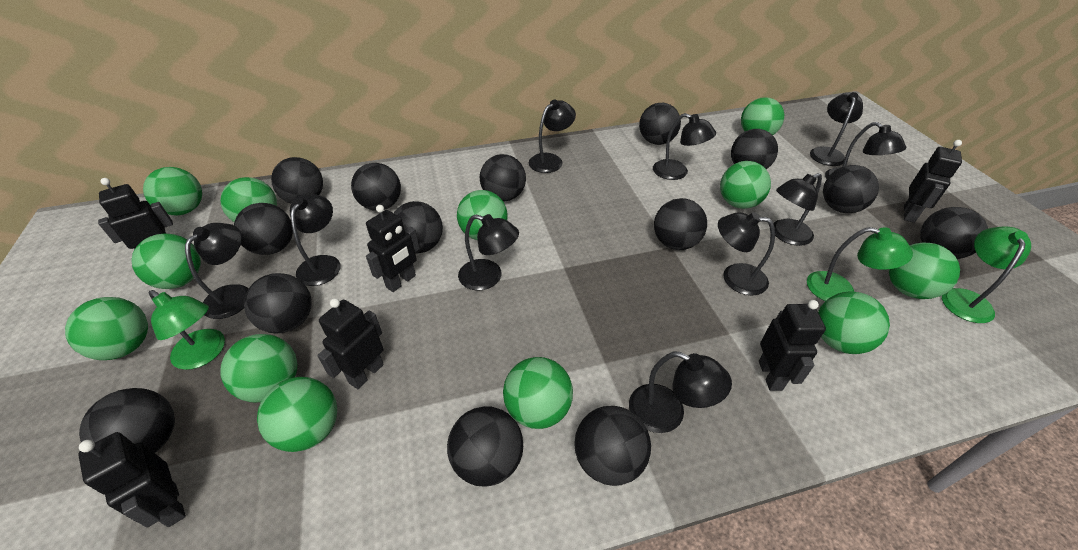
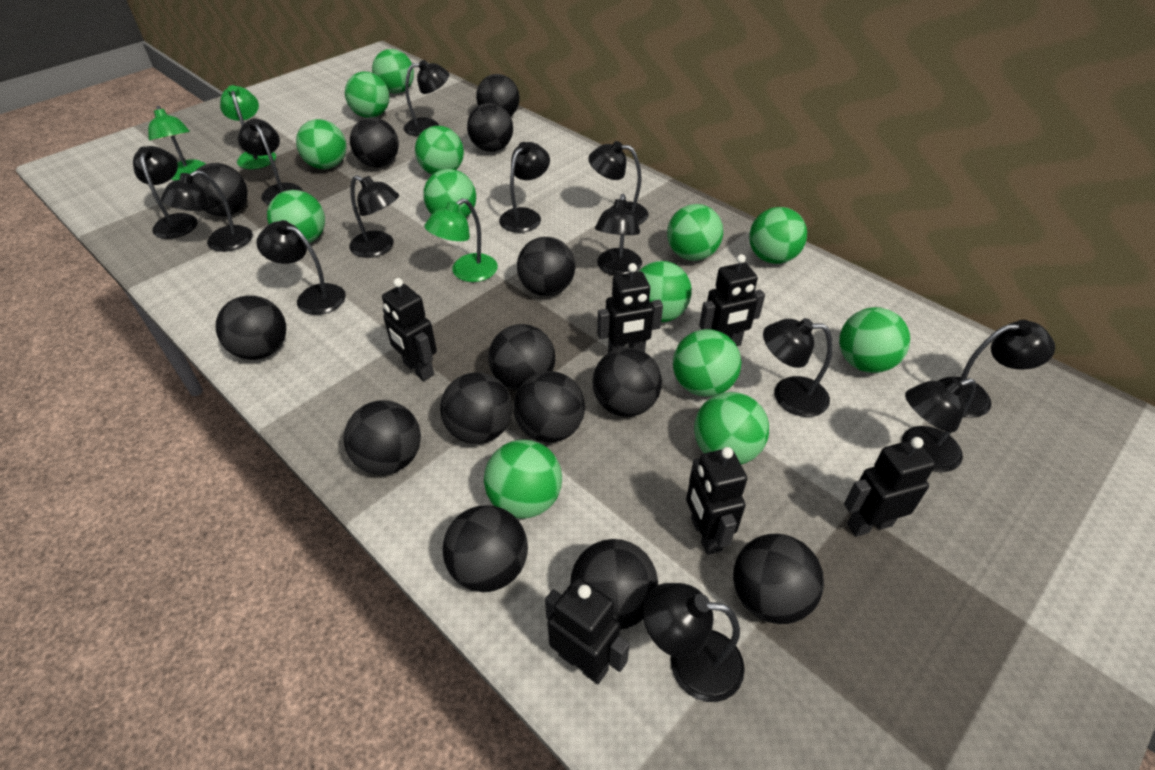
black lamp: [185,223,248,319] [290,194,341,286] [458,214,519,290] [529,99,576,173] [629,352,732,433] [653,113,716,180] [718,212,775,295] [773,173,822,246] [810,92,863,166] [825,122,906,179] = 10 -> [133,146,197,239] [161,170,253,252] [238,118,303,205] [256,220,346,315] [349,175,399,258] [404,60,449,136] [499,142,550,233] [588,141,648,225] [595,194,642,276] [643,583,745,702] [763,318,833,417] [902,378,976,472] [939,320,1055,418] = 13
green ball: [65,297,148,360] [131,234,201,289] [143,167,202,215] [220,177,277,222] [221,334,297,402] [257,377,337,452] [457,190,508,240] [503,357,573,429] [720,161,771,209] [741,97,784,135] [818,292,890,354] [889,243,960,299] = 12 -> [267,190,325,243] [296,119,347,169] [345,72,389,118] [372,49,414,94] [415,126,464,175] [423,169,476,218] [484,440,562,518] [638,261,692,322] [667,204,723,261] [673,329,741,397] [694,392,769,464] [749,207,807,264] [839,307,910,373] = 13

